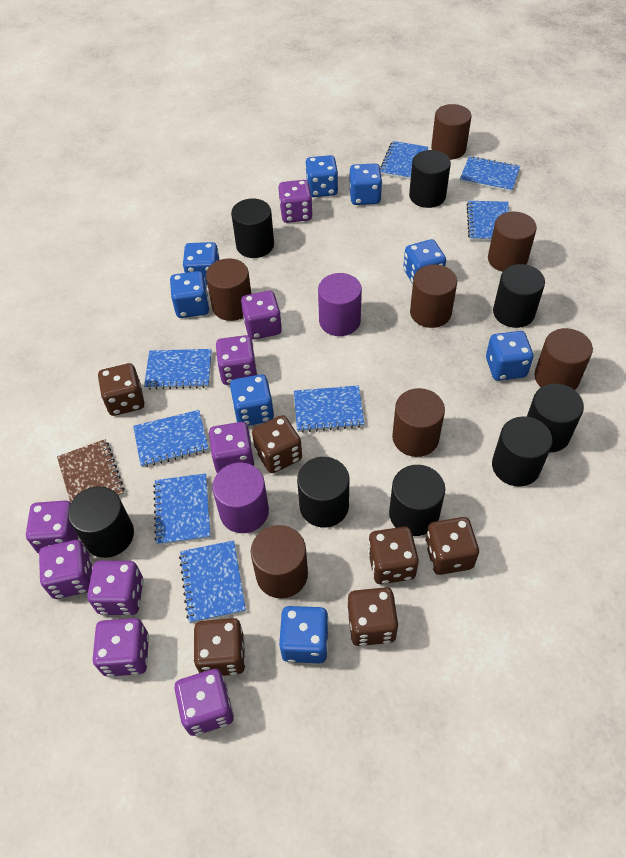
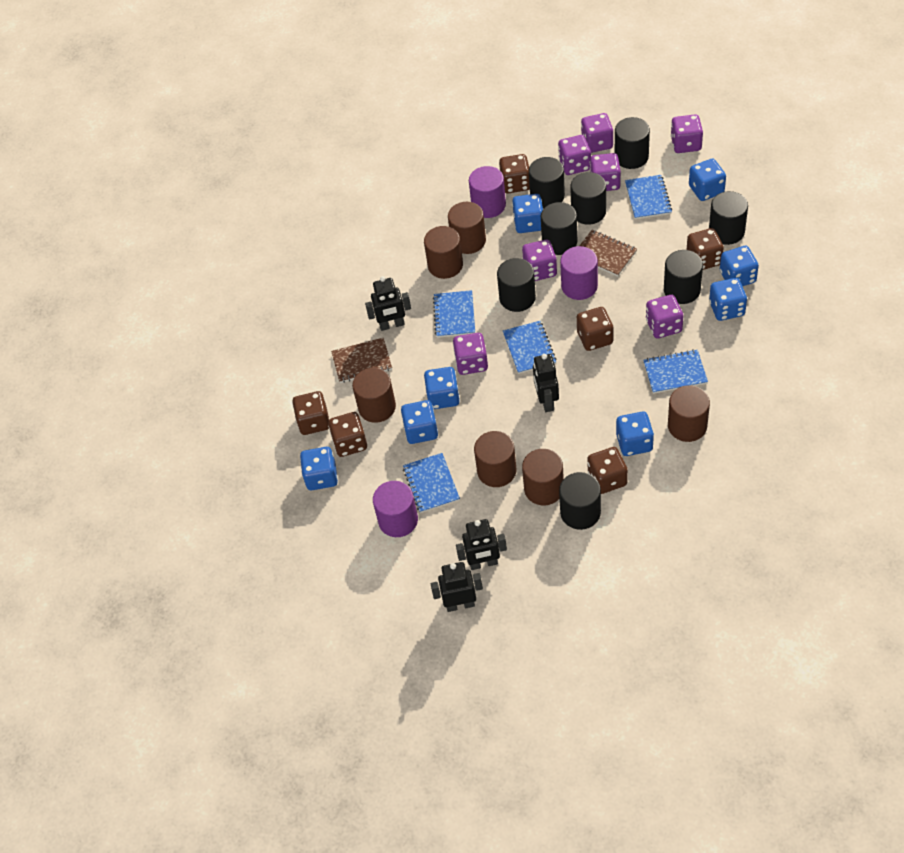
black robot: none = 0 -> [365,276,411,331] [431,562,483,612] [456,519,507,570] [533,354,559,412] = 4
blue notebook: [133,410,209,467] [144,349,212,390] [153,473,211,545] [179,540,246,623] [294,385,364,433] [380,141,429,180] [460,156,520,192] [466,201,509,241] = 8 -> [403,453,460,513] [433,290,475,338] [503,321,556,374] [625,175,672,219] [643,350,708,394] = 5
brown cylinder: [206,258,251,321] [251,525,308,598] [392,388,445,457] [410,264,457,328] [431,104,471,160] [488,212,537,272] [534,328,593,390] = 7 -> [352,368,396,423] [424,226,463,279] [448,202,486,254] [474,431,516,487] [522,449,564,505] [668,385,710,442] = 6
brown notebook: [57,439,125,502] = 1 -> [331,338,392,383] [580,230,637,276] = 2
purple cylinder: [212,463,269,533] [318,273,362,336] = 2 -> [373,481,418,537] [469,166,506,218] [560,246,598,300] = 3
purple dice: [26,500,79,554] [39,540,92,599] [87,561,143,615] [93,618,149,677] [174,669,234,736] [209,422,254,473] [216,335,257,385] [241,291,282,340] [278,180,313,223] = 9 -> [453,333,488,375] [522,240,557,281] [558,135,591,175] [581,113,613,153] [590,153,621,191] [646,295,683,338] [671,114,703,153] = 7

